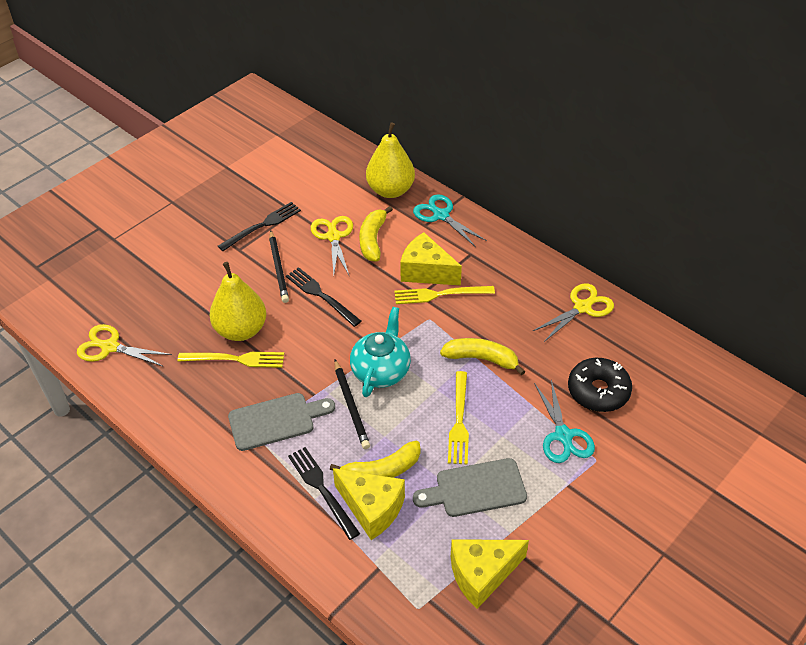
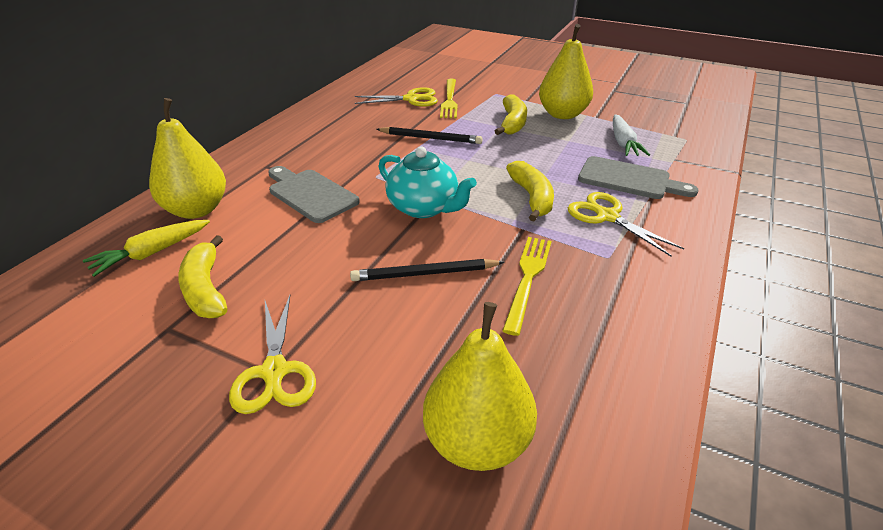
black donut: [568,358,632,412] = 1 -> none = 0
black fork: [218,202,301,251] [286,267,361,327] [288,447,360,540] = 3 -> none = 0
turquoise scissors: [413,194,487,247] [534,380,595,463] = 2 -> none = 0
white carrot: none = 0 -> [613,114,650,156] = 1
yellow carrot: none = 0 -> [83,220,210,277] = 1
yellow cheese: [333,468,405,540] [400,232,462,285] [451,539,529,609] = 3 -> none = 0
yellow fork: [178,352,284,368] [394,286,495,304] [448,371,469,465] = 3 -> [440,79,458,118] [502,237,552,336] = 2
yellow pear: [209,262,266,341] [366,122,415,198] = 2 -> [149,98,226,219] [423,302,537,471] [539,24,593,119] = 3

